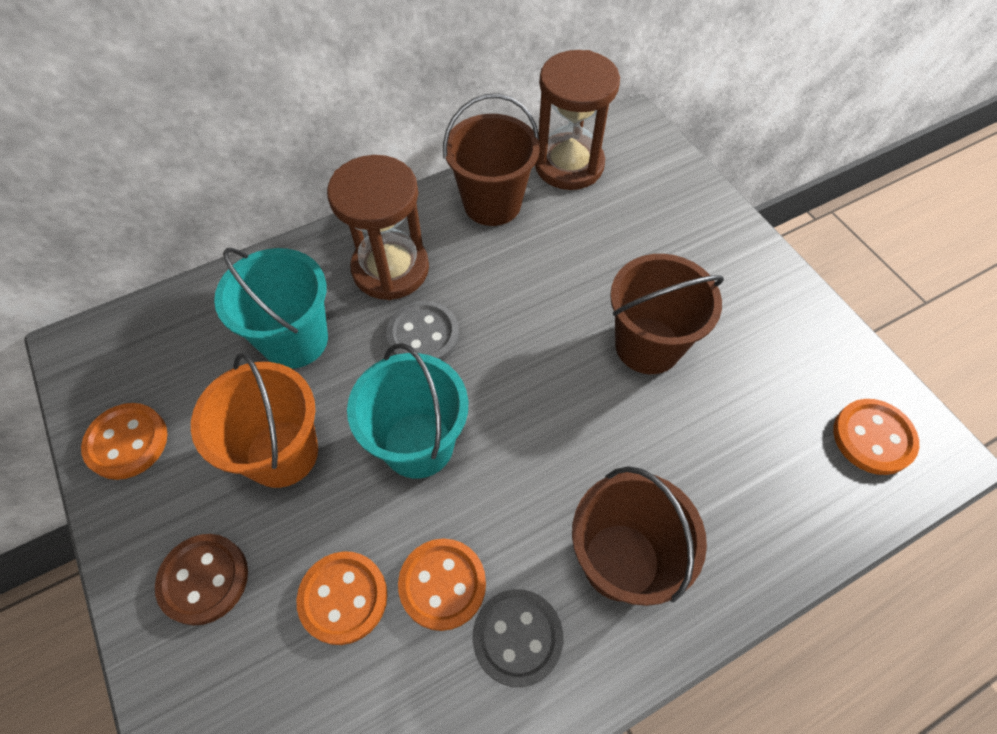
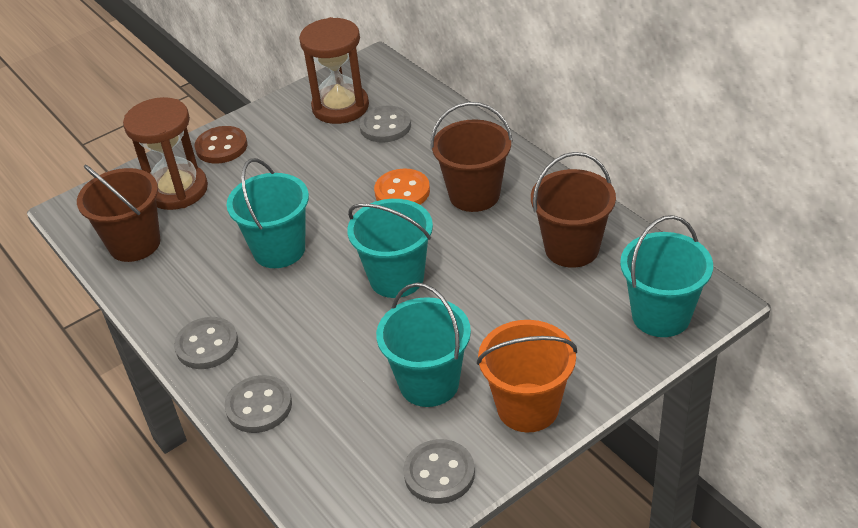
grey button: [386,301,459,361] [472,589,563,687] = 2 -> [174,317,238,369] [224,375,292,433] [359,106,411,143] [403,439,475,504] = 4
orange button: [81,403,168,480] [297,551,387,645] [398,539,486,631] [833,399,919,475] = 4 -> [374,169,430,205] = 1
turquoise bucket: [214,248,328,369] [347,343,468,479] = 2 -> [227,158,309,268] [347,199,433,298] [376,282,471,407] [620,215,713,337] = 4

